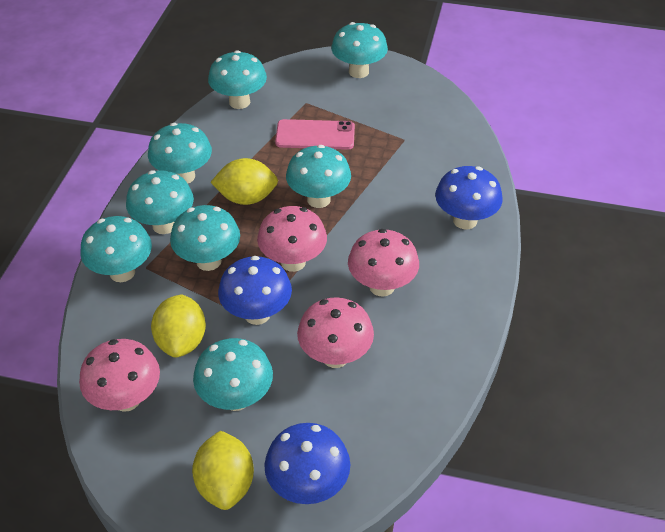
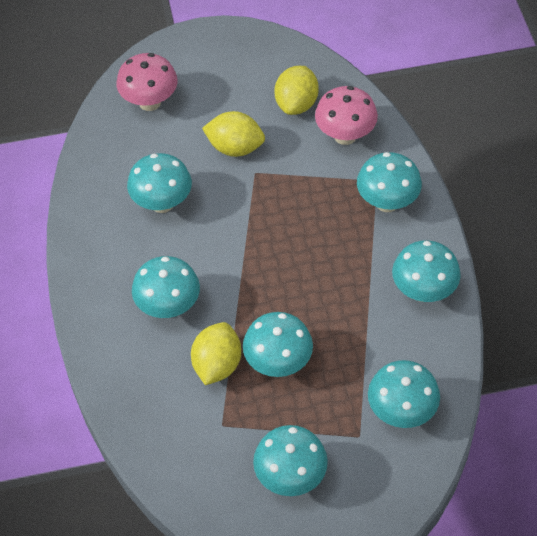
blue mushroom: [218,256,292,325] [264,423,350,504] [435,166,503,229] = 3 -> none = 0
pink mushroom: [79,339,160,412] [257,206,327,272] [297,297,374,368] [348,229,419,297] = 4 -> [116,53,178,111] [315,86,378,145] = 2
pink phone: [275,119,355,150] = 1 -> none = 0
turquoise mushroom: [80,216,152,282] [126,170,194,234] [148,123,212,183] [170,205,240,271] [193,338,273,411] [208,50,267,109] [286,145,351,208] [331,22,388,78] = 8 -> [127,153,192,213] [132,256,200,318] [243,312,313,377] [253,425,328,496] [357,152,422,212] [368,360,440,428] [392,240,461,302] = 7

